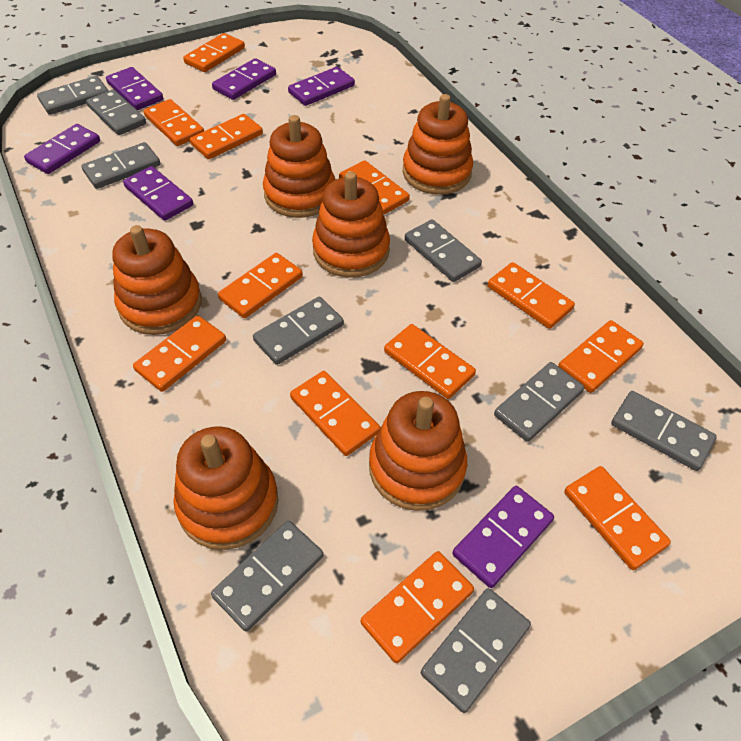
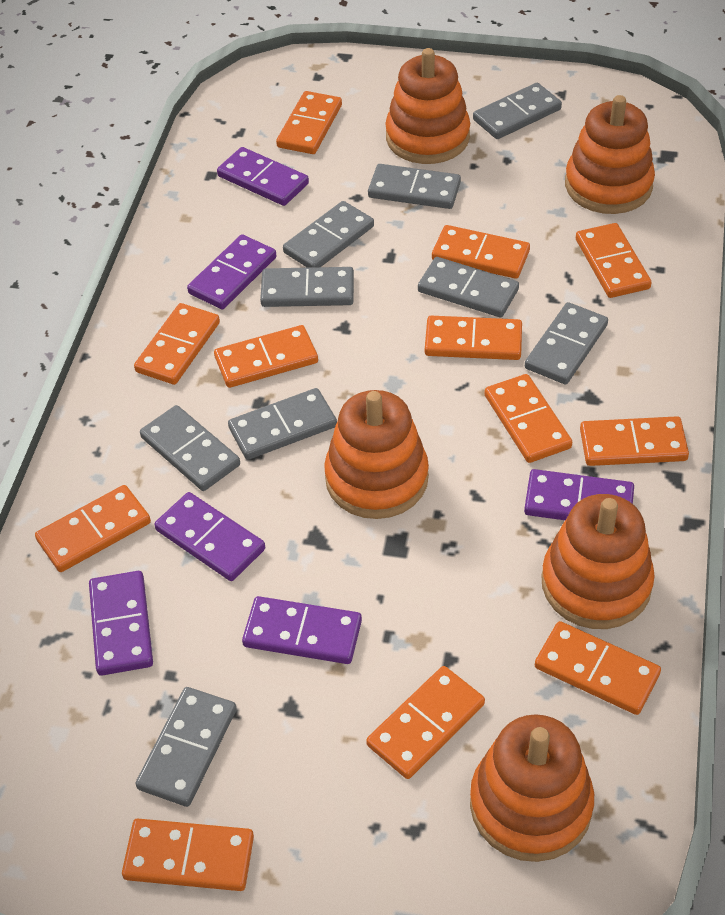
orange stacking toy: [112,225,202,335] [173,426,278,550] [263,115,335,218] [312,171,390,278] [369,391,467,511] [403,94,473,195] = 6 -> [324,390,429,519] [385,48,470,164] [470,714,594,862] [541,494,655,629] [565,95,655,214] = 5

